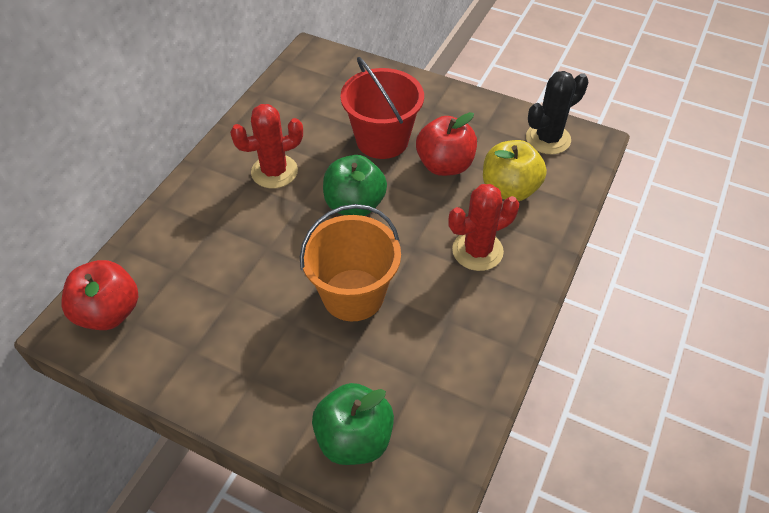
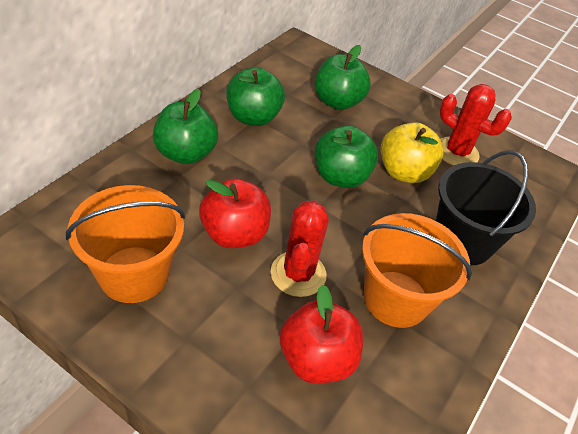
black bucket: none = 0 -> [436,150,536,265] = 1
black cactus: [526,71,589,154] = 1 -> none = 0
green apple: [312,383,394,465] [323,155,387,216] = 2 -> [153,89,218,164] [226,67,285,126] [314,126,378,188] [315,45,371,110] = 4
orange bucket: [300,204,401,322] = 1 -> [66,185,185,303] [362,213,472,328] = 2
red bucket: [340,57,424,159] = 1 -> none = 0

